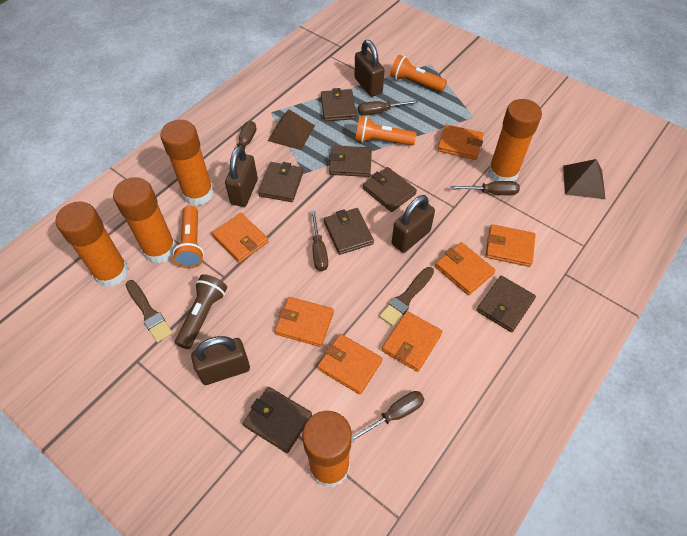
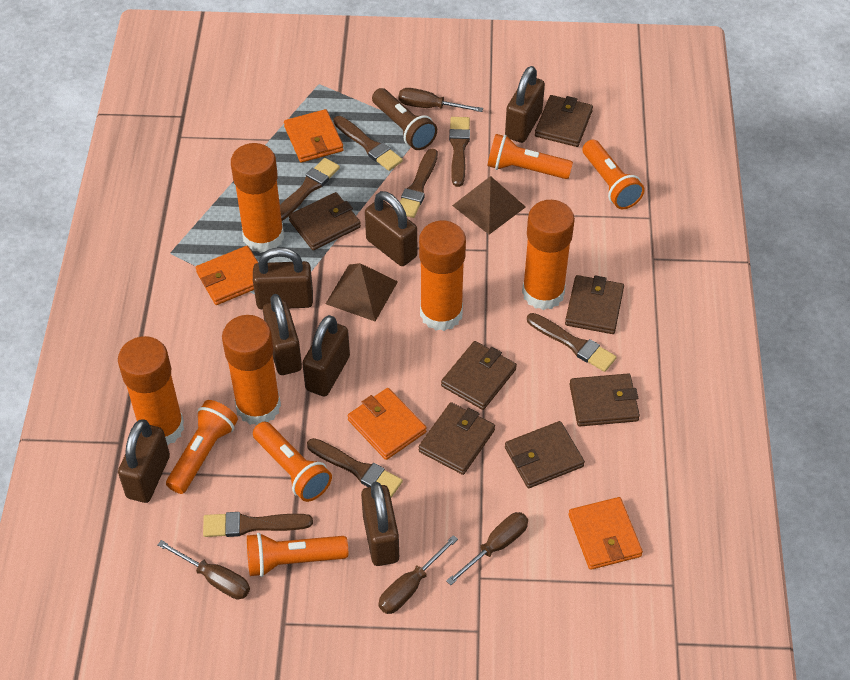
brown brush: [126,280,172,343] [379,267,434,326] = 2 -> [203,512,313,537] [280,158,340,221] [307,438,403,497] [333,116,403,171] [400,148,438,218] [449,117,470,187] [527,313,617,372] = 7
brown padlock: [191,336,250,385] [225,146,258,207] [354,40,384,97] [392,195,435,253] = 4 -> [118,419,170,503] [253,247,313,309] [263,294,302,375] [302,315,350,396] [361,481,399,566] [365,191,417,266] [505,66,545,143] = 7
brown screwdriver: [228,121,256,169] [311,210,328,271] [351,391,425,443] [358,100,418,116] [450,181,520,195] = 5 -> [158,540,250,599] [378,535,458,614] [398,88,483,112] [446,512,528,585] = 4
orange flashlight: [173,206,204,269] [355,116,417,145] [390,55,447,92] = 3 -> [166,400,238,494] [247,533,348,577] [253,422,332,502] [487,134,573,179] [583,140,645,209] = 5
orange wallet: [212,213,269,263] [275,297,334,347] [317,334,383,395] [382,311,442,372] [435,242,495,295] [438,124,484,160] [485,224,536,267] = 7 -> [196,246,258,305] [284,109,344,163] [348,388,426,460] [568,497,643,570] = 4

